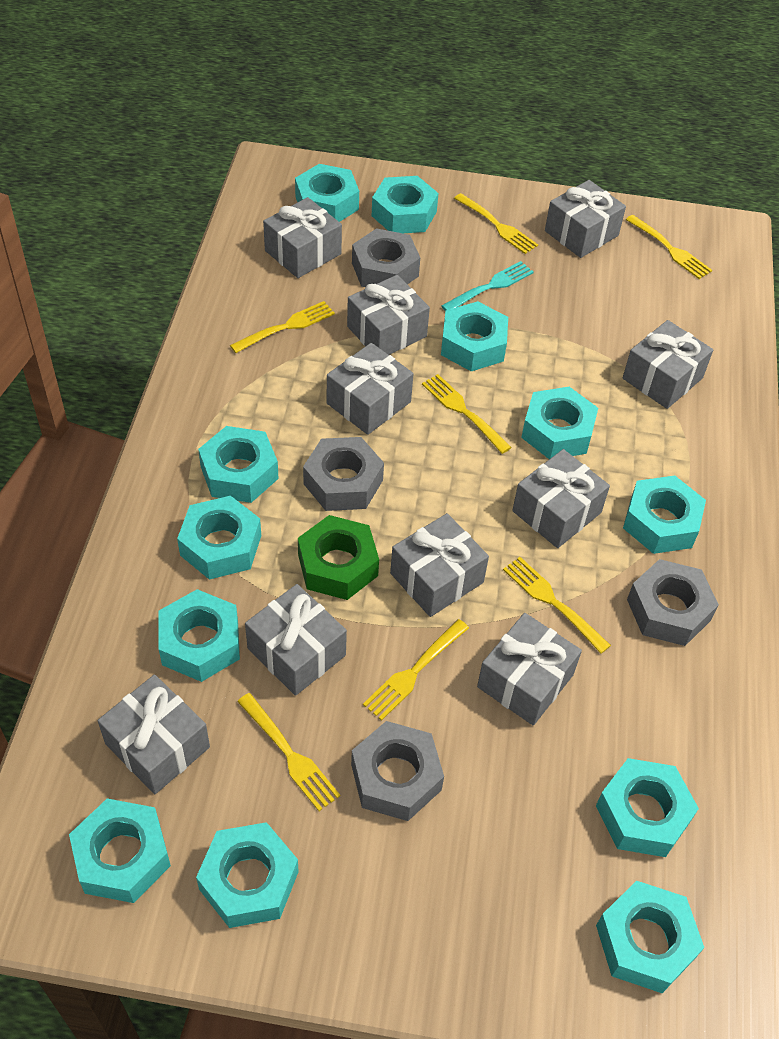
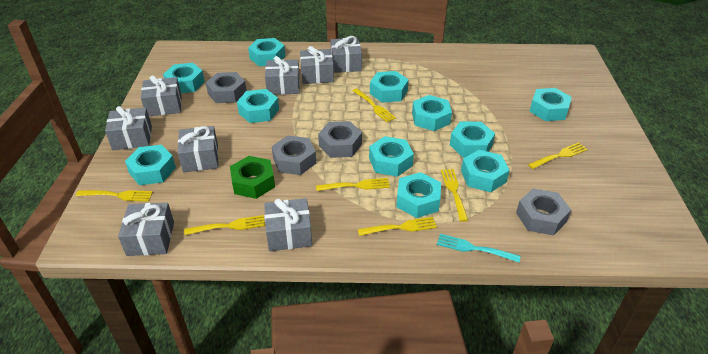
grey gift: [97,675,210,794] [245,584,347,696] [263,197,342,278] [327,343,413,435] [347,275,430,355] [390,513,489,617] [477,613,582,725] [512,449,610,548] [545,180,626,258] [623,320,713,409] = 10 -> [105,106,152,150] [118,203,174,256] [141,75,182,116] [178,126,219,172] [264,198,312,251] [265,56,300,95] [300,46,334,84] [331,36,362,73] = 8
turquoise nut: [69,799,171,903] [159,589,240,682] [177,496,261,580] [196,822,298,928] [198,426,279,503] [295,164,359,222] [372,176,439,233] [441,301,508,371] [521,387,598,459] [596,758,699,857] [596,881,704,993] [623,476,706,554] = 12 -> [125,145,176,185] [163,63,205,93] [237,89,279,123] [248,38,285,66] [369,136,414,177] [370,71,409,103] [396,172,441,218] [412,95,452,131] [450,122,495,157] [461,150,509,192] [529,88,572,121] = 11

